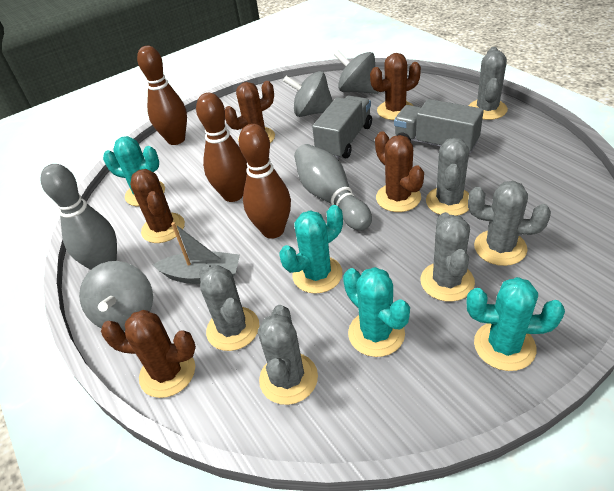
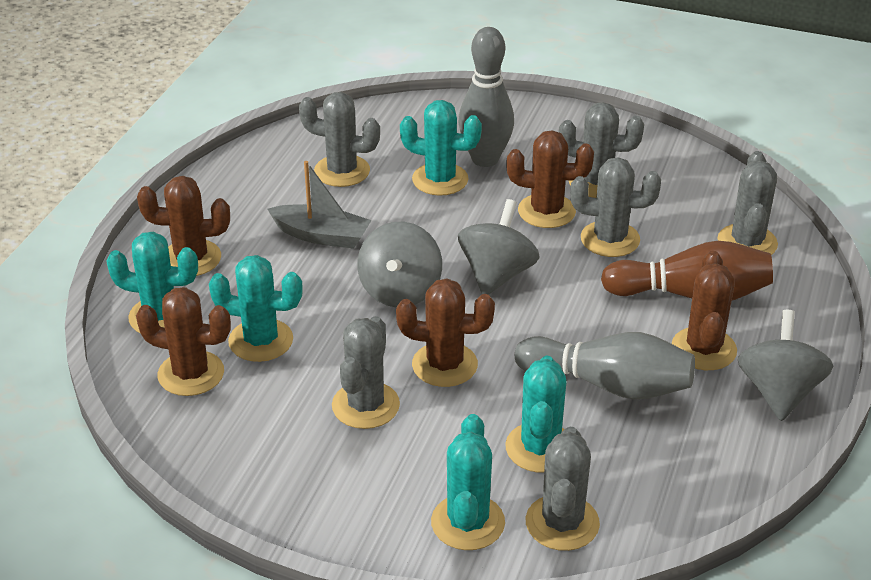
brown bowling pin: [137,46,187,145] [196,93,247,202] [239,124,291,239] = 3 -> [601,241,773,301] = 1
grey truck: [312,96,372,159] [394,99,484,153] = 2 -> none = 0
turquoise cactus: [103,136,165,206] [279,205,343,294] [343,267,410,357] [467,277,565,371] = 4 -> [106,232,198,333] [209,255,303,362] [400,100,482,196] [431,414,505,550] [505,356,567,473] = 5

